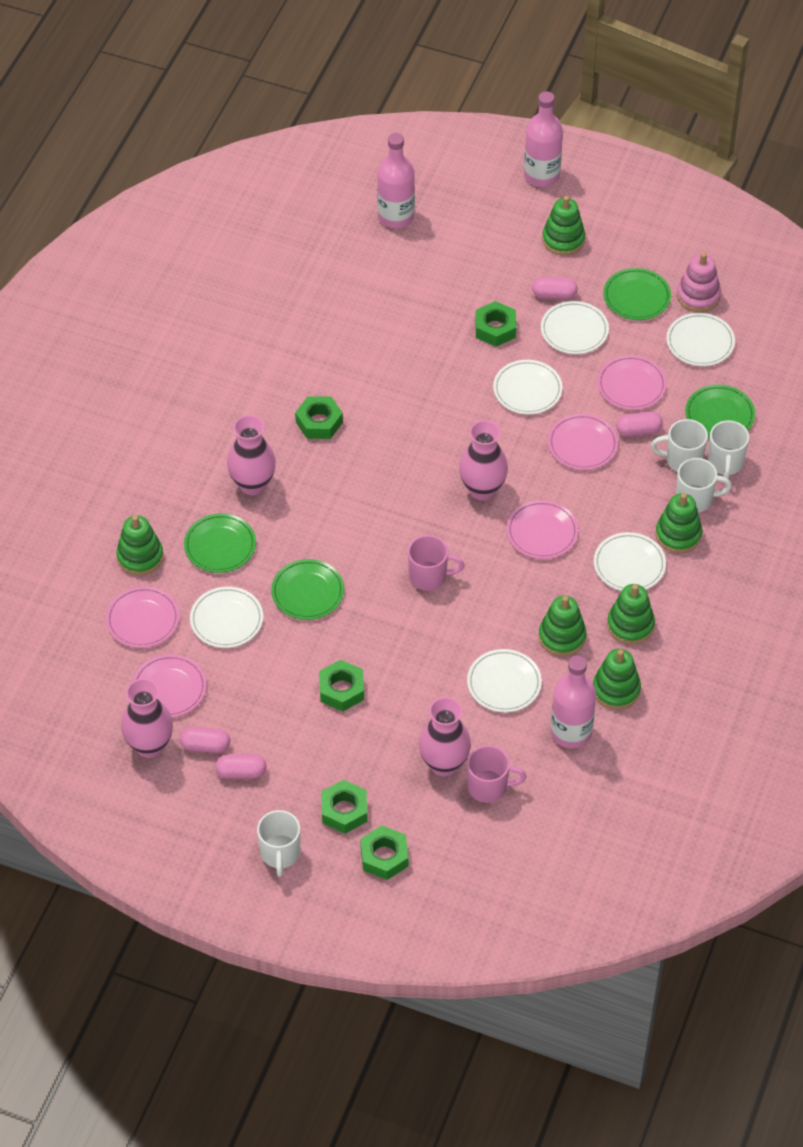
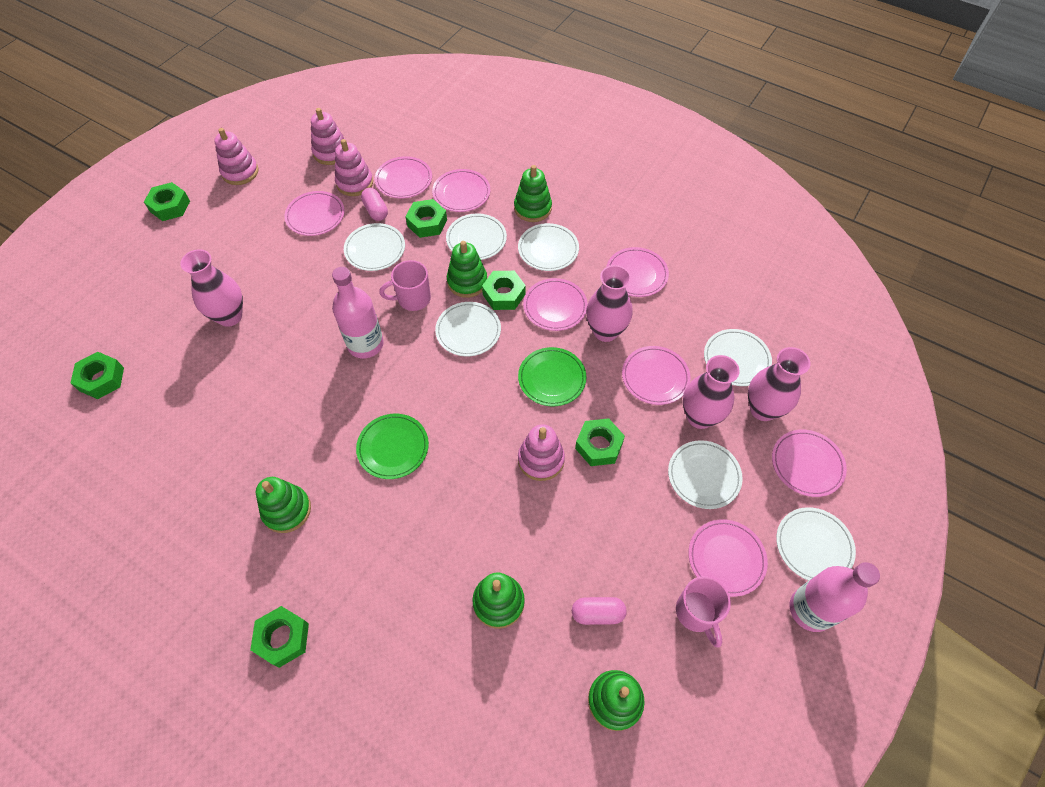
green nut: [295,396,343,439] [319,660,364,711] [321,780,367,834] [361,826,409,880] [475,301,516,347] = 5 -> [71,352,124,399] [144,182,190,221] [250,606,309,668] [405,199,447,238] [482,271,526,310] [575,418,625,466] = 6
green plate: [184,513,256,573] [271,559,344,620] [603,268,671,320] [685,385,755,438] = 4 -> [356,414,429,479] [518,347,586,406] = 2
green stacking toy: [116,515,163,575] [539,596,586,656] [542,196,585,255] [593,649,641,710] [607,584,655,644] [655,493,702,553] = 6 -> [256,477,311,533] [447,241,487,298] [472,572,525,629] [514,165,552,222] [588,670,645,731] = 5
pink bottle: [377,133,415,228] [524,91,563,187] [551,655,596,748] = 3 -> [332,267,384,358] [790,562,880,632] = 2
pink capsule: [180,727,230,753] [215,754,267,779] [532,277,578,299] [616,411,663,436] = 4 -> [361,188,388,221] [572,597,627,625] = 2
pink plate: [106,586,179,648] [132,654,207,718] [506,500,578,559] [548,414,618,470] [597,355,667,410] = 5 -> [284,191,345,236] [375,156,432,198] [432,169,490,212] [523,278,588,331] [606,247,669,297] [622,346,691,405] [688,519,768,597] [772,430,847,497] = 8
pink stacking toy: [677,252,721,312] = 1 -> [214,128,259,185] [311,108,345,165] [335,139,373,196] [518,424,565,481] = 4
white mug: [257,810,301,877] [651,419,708,472] [676,458,732,513] [708,420,749,479] = 4 -> none = 0
white plate: [190,587,263,648] [467,649,542,712] [493,360,563,415] [541,301,609,354] [594,532,666,591] [666,313,735,366] = 6 -> [344,223,405,271] [435,302,501,356] [446,213,507,260] [518,223,579,271] [668,440,743,509] [704,329,772,386] [776,507,856,581] = 7

